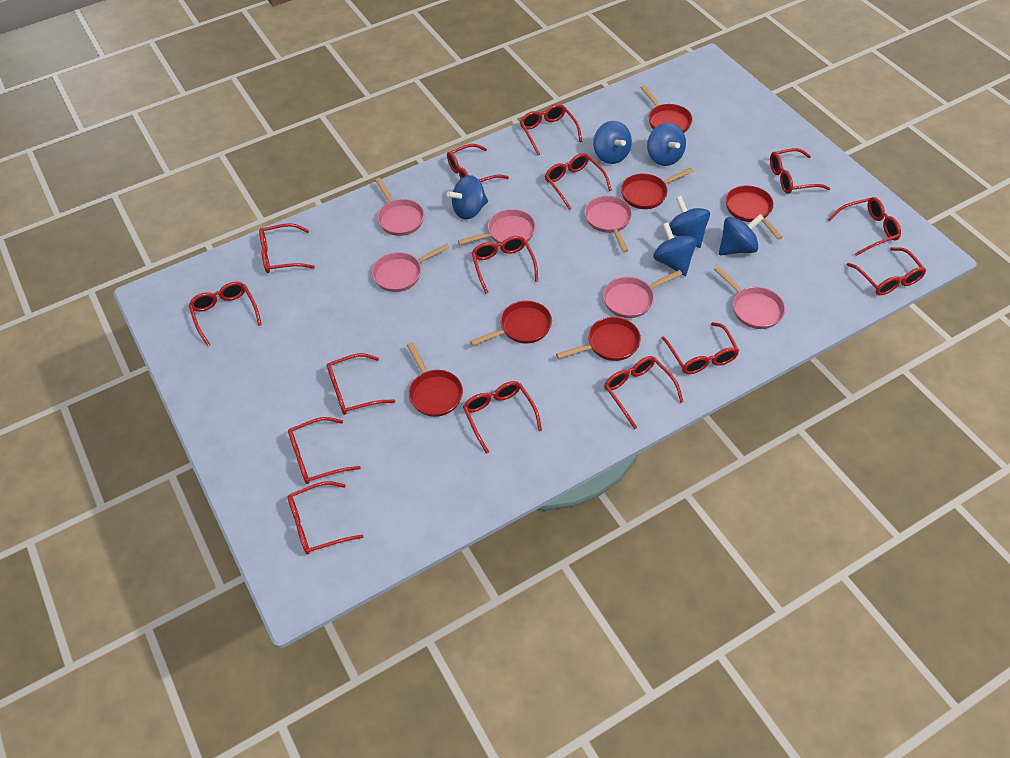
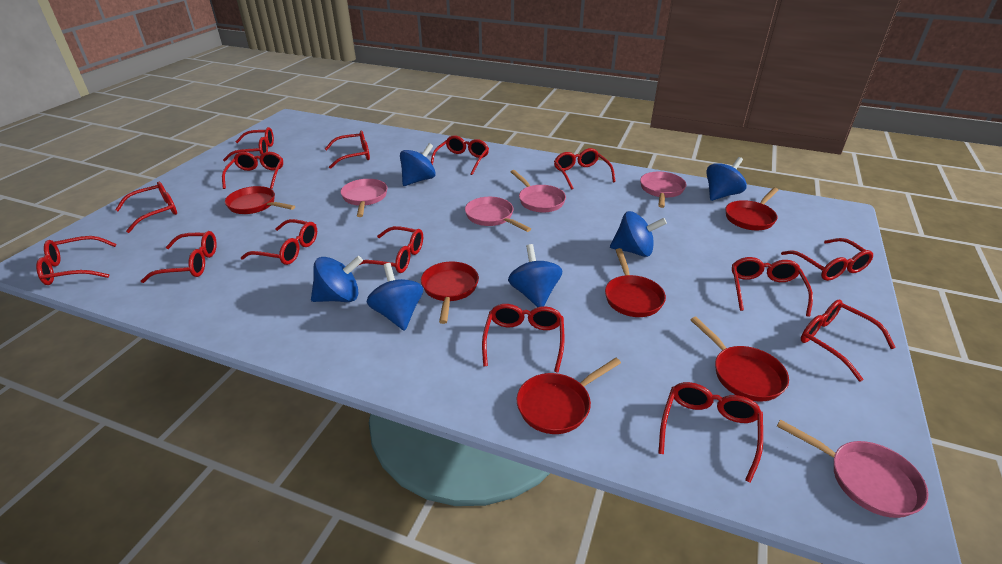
pink pan: [372,244,450,292] [375,178,424,236] [458,209,536,245] [585,196,632,253] [603,270,682,318] [714,266,785,329] = 6 -> [341,179,388,217] [465,197,531,232] [511,170,566,213] [640,172,687,208] [777,419,928,518] = 5

